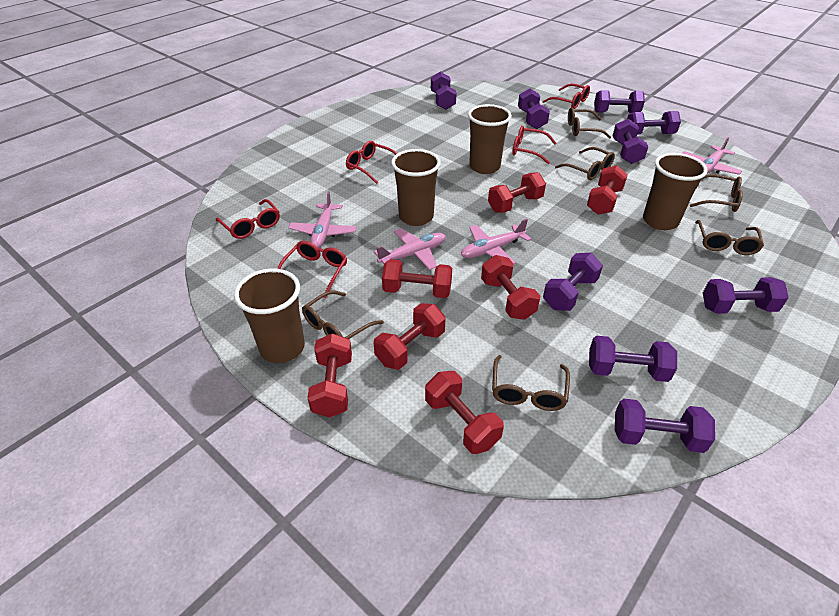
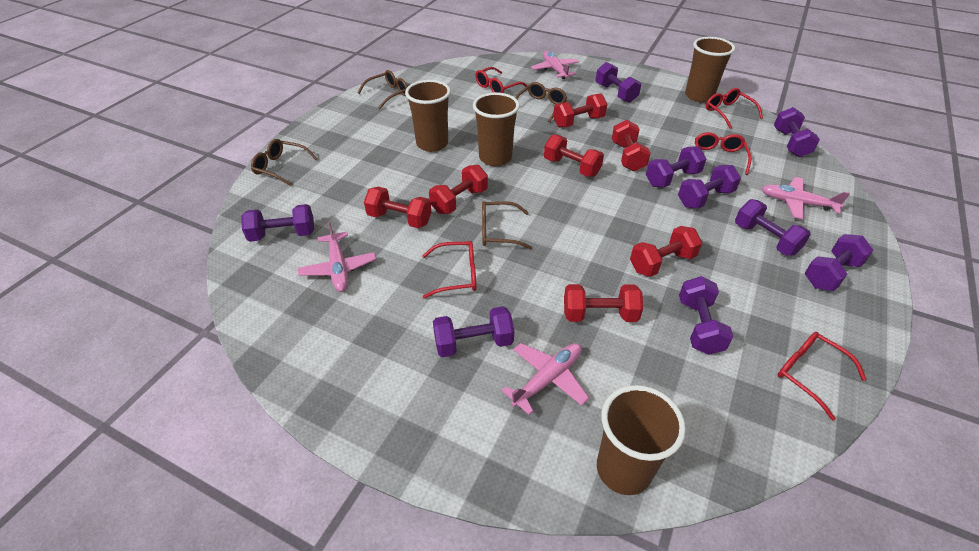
brown glasses: [302,290,384,339] [492,355,570,411] [555,147,615,180] [568,107,611,139] [690,174,743,212] [695,220,764,255] = 6 -> [251,139,318,186] [358,70,408,110] [482,201,532,250] [516,82,567,123] = 4

